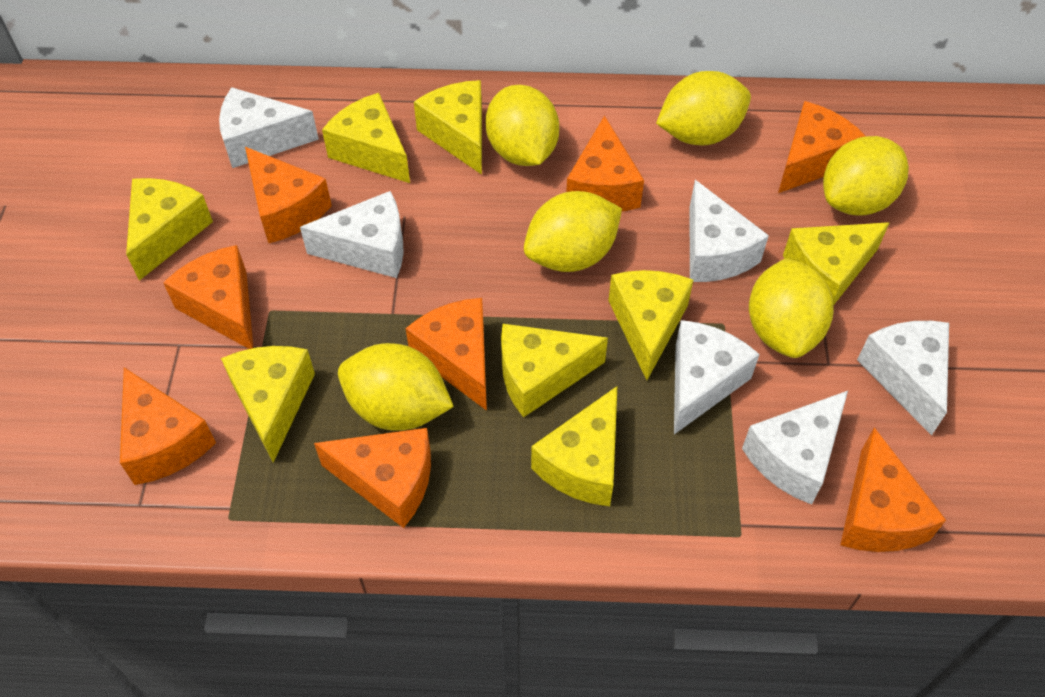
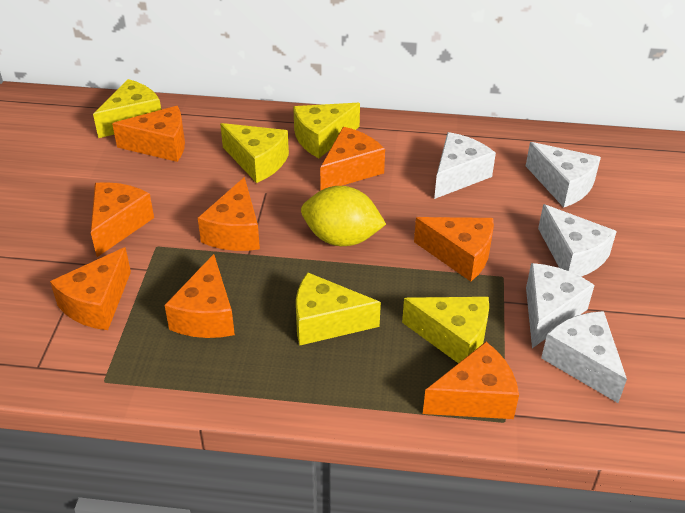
white cheese: [219,87,319,168] [300,191,404,278] [674,320,760,434] [690,180,769,282] [742,391,848,505] [857,321,949,435] = 6 -> [434,132,496,199] [526,142,601,208] [526,263,595,348] [538,204,617,277] [541,311,627,403] = 5
yellow cheese: [126,178,213,281] [221,346,315,463] [322,93,410,183] [414,80,482,175] [501,324,608,418] [531,386,617,506] [608,270,693,380] [783,222,889,306] = 8 -> [93,79,161,138] [220,123,289,183] [293,103,360,158] [296,272,381,345] [402,297,489,363] = 5
yellow lemon: [338,343,454,431] [485,85,559,166] [524,191,622,272] [656,71,751,145] [749,258,834,358] [823,136,909,216] = 6 -> [301,186,386,246] = 1

